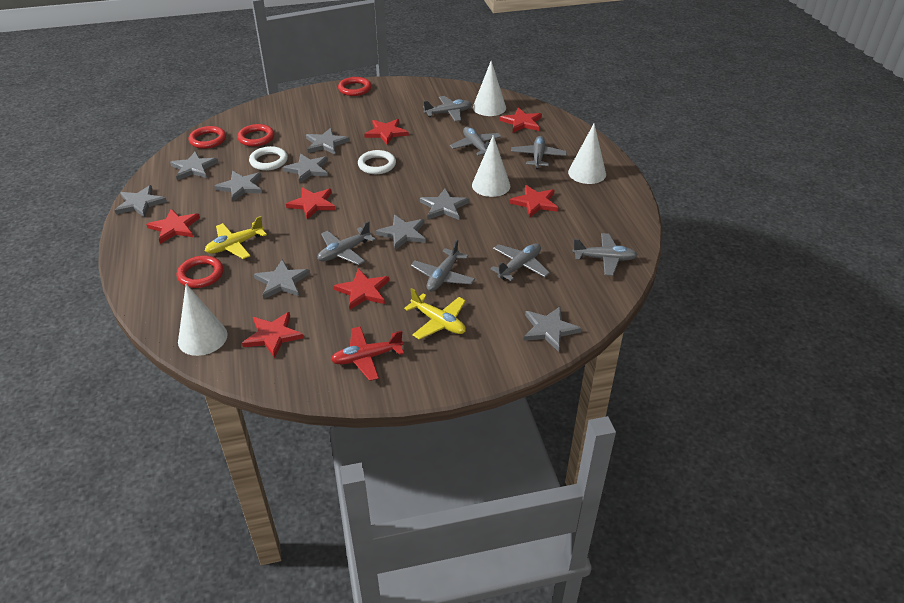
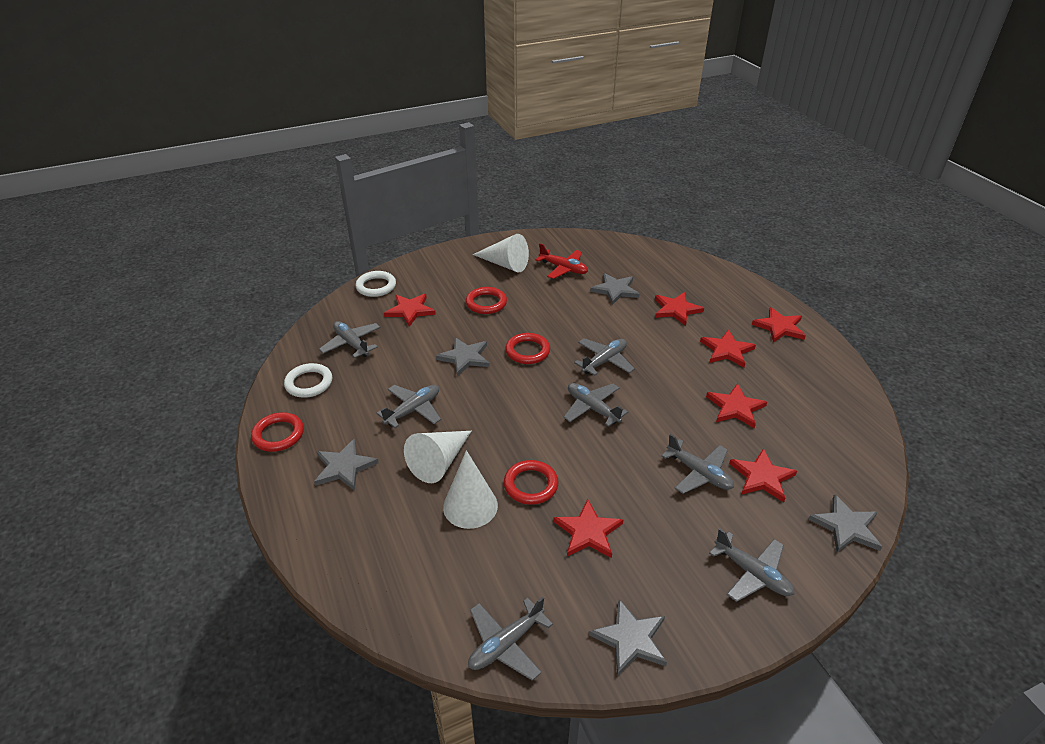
grey star: [115,185,167,218] [170,151,218,180] [214,171,262,202] [254,259,310,299] [282,154,328,183] [306,128,350,154] [376,215,426,250] [420,189,469,220] [523,307,582,352] = 9 -> [314,438,379,491] [436,337,490,376] [589,599,667,676] [590,273,640,305] [808,494,882,552] = 5
white cone: [178,284,227,356] [472,135,510,197] [473,61,506,116] [568,123,606,184] = 4 -> [404,431,472,483] [443,450,498,529] [473,234,529,272] = 3
yellow plane: [205,216,267,259] [404,288,466,339] = 2 -> none = 0

